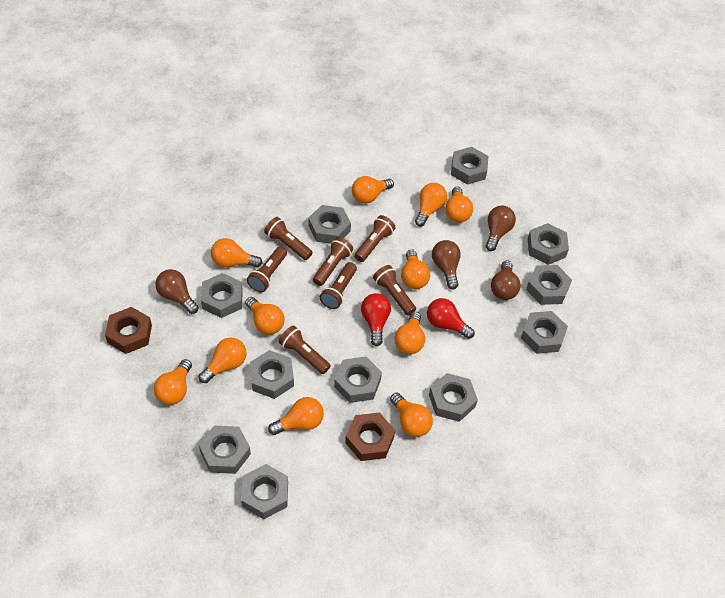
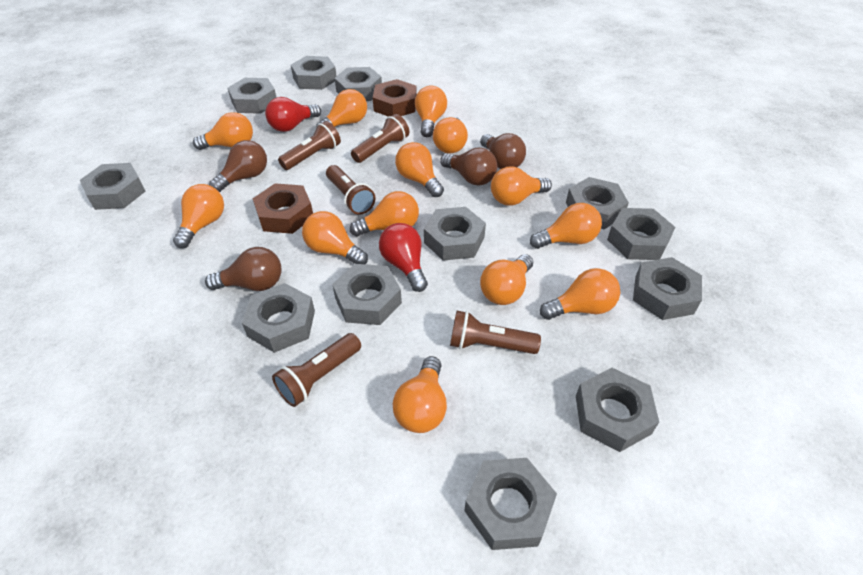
brown flashlight: [247,247,287,292] [264,217,313,260] [279,325,331,374] [313,237,353,286] [320,262,357,309] [354,215,396,262] [373,265,416,315] = 7 -> [272,333,361,407] [278,121,341,170] [326,165,376,215] [351,114,409,163] [450,311,541,354] = 5
grey nut: [199,425,251,474] [201,273,243,318] [241,464,288,519] [250,350,294,399] [309,205,351,244] [334,356,382,403] [429,373,478,422] [451,147,488,185] [521,311,568,354] [526,265,572,305] [528,223,569,265] = 11 -> [80,163,145,210] [228,78,277,114] [242,283,315,353] [291,56,336,90] [332,264,402,325] [334,67,382,101] [424,207,486,261] [464,458,557,550] [566,177,629,229] [576,368,659,452] [607,208,675,260] [633,257,702,320] = 12
orange light bulb: [154,359,192,405] [199,337,247,383] [211,238,262,268] [245,297,285,335] [268,397,324,435] [352,176,394,204] [390,393,433,437] [394,312,425,354] [401,249,430,289] [415,183,447,227] [445,186,473,223] = 11 -> [173,184,224,248] [193,112,253,150] [302,211,368,264] [316,89,367,128] [350,191,419,236] [393,356,447,433] [395,142,444,197] [415,86,447,137] [433,117,468,153] [480,254,533,305] [491,166,552,206] [530,203,602,249] [540,268,620,320] = 13

